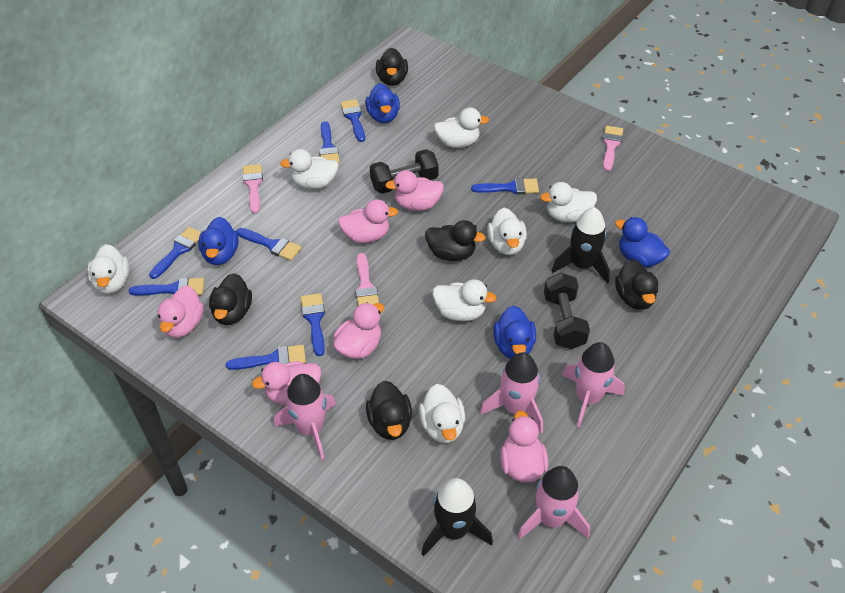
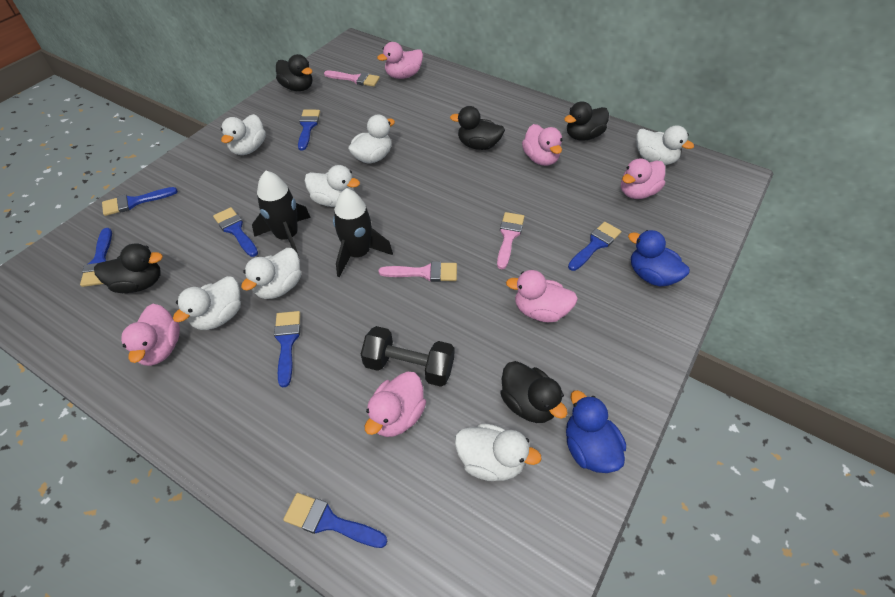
black dumbbell: [370,149,439,194] [544,273,590,349] = 2 -> [361,326,454,387] = 1
blue brush: [129,278,204,295] [149,227,201,279] [226,345,306,370] [236,228,302,261] [301,293,325,356] [319,121,340,164] [340,99,365,142] [471,178,539,195] = 8 -> [80,228,112,287] [102,187,178,216] [213,207,258,257] [274,311,300,387] [283,493,387,548] [298,110,320,150] [568,222,622,271] = 7
blue duck: [198,217,239,265] [365,83,400,123] [493,305,536,359] [615,217,670,268] = 4 -> [566,390,626,473] [628,230,690,287] = 2
pink rocket: [274,374,336,460] [480,352,543,433] [518,466,590,540] [562,342,625,428] = 4 -> none = 0

